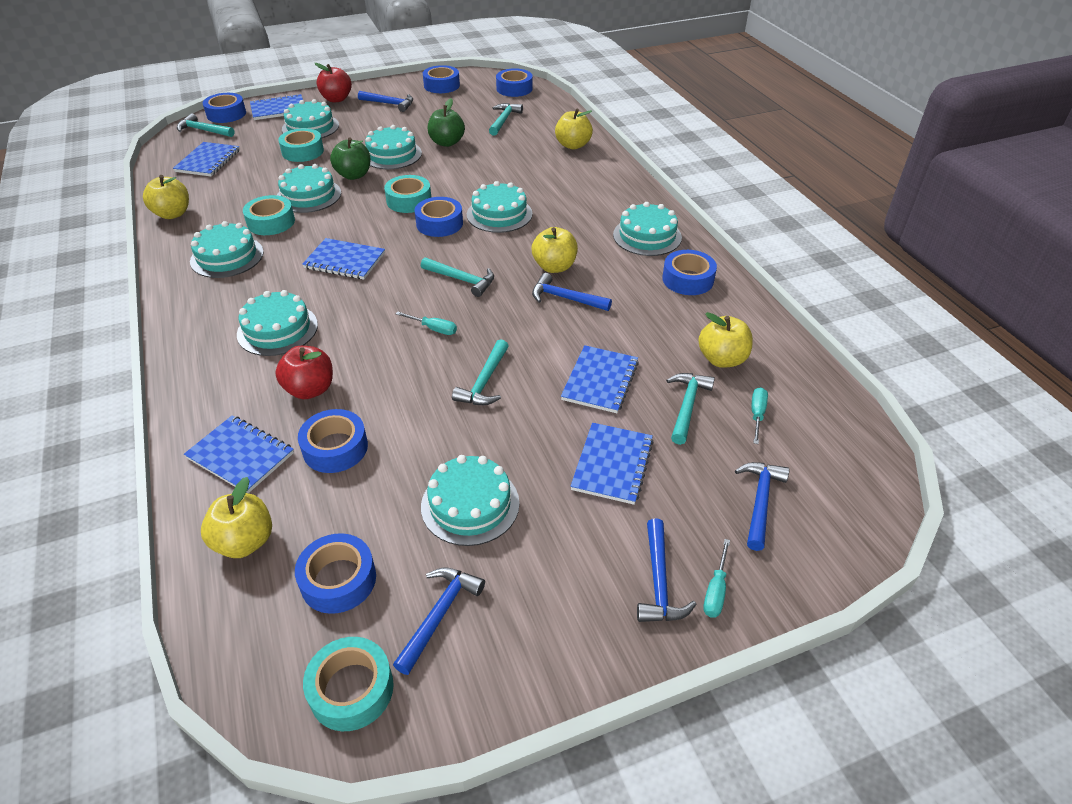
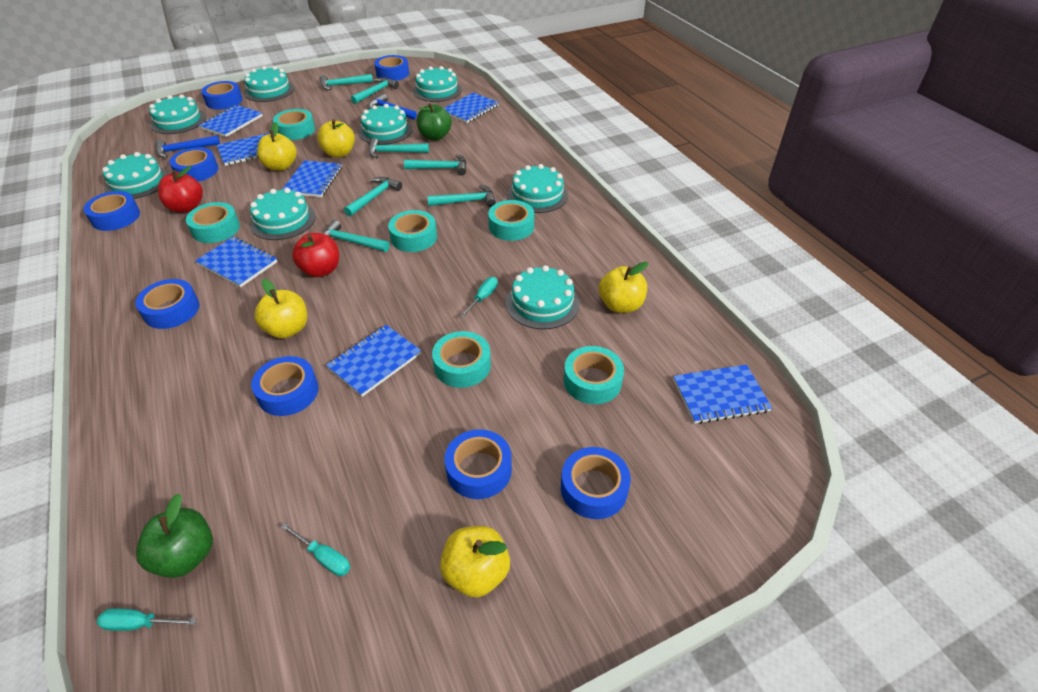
blue hammer: [358,91,413,112] [393,567,485,675] [532,273,612,311] [637,519,697,622] [735,462,789,551] = 5 -> [156,135,220,158] [368,93,417,120] = 2
blue notebook: [173,142,240,177] [184,415,294,493] [250,94,303,120] [302,238,385,280] [561,345,639,413] [570,423,654,505] = 6 -> [195,237,277,287] [199,105,263,137] [217,133,270,166] [282,160,342,197] [326,325,421,397] [444,93,499,123] [673,365,772,424] = 7
blue tape: [203,93,246,123] [295,533,376,614] [298,409,368,473] [415,197,463,237] [423,65,460,93] [496,68,533,97] [662,250,717,295] = 7 -> [84,191,140,231] [135,279,199,329] [169,147,218,182] [201,81,243,110] [251,356,319,416] [374,55,409,81] [444,429,512,499] [561,447,631,519] = 8
turquoise hammer: [177,113,235,137] [421,257,494,297] [452,339,509,405] [489,103,523,136] [666,373,715,445] = 5 -> [319,74,373,90] [322,220,389,252] [344,177,402,216] [351,77,399,104] [368,138,429,158] [404,154,467,176] [427,185,496,207] = 7
turquoise tape: [243,195,295,235] [278,128,324,162] [303,637,394,731] [384,175,432,213] = 4 -> [186,202,240,243] [273,109,315,140] [388,210,437,252] [432,331,491,388] [488,200,534,241] [564,346,624,404] = 6

